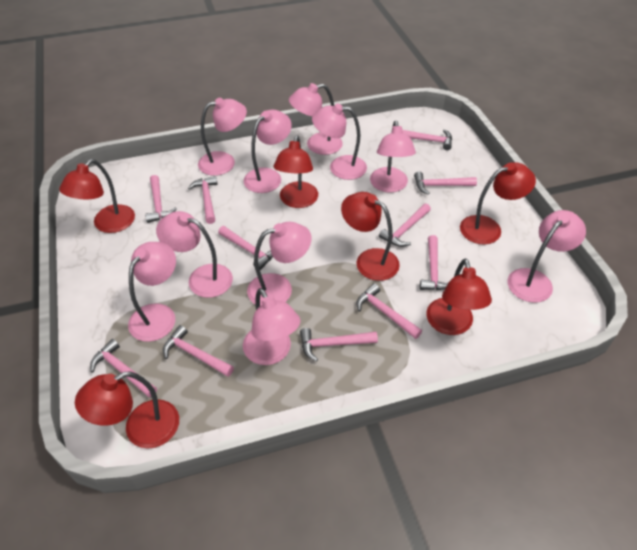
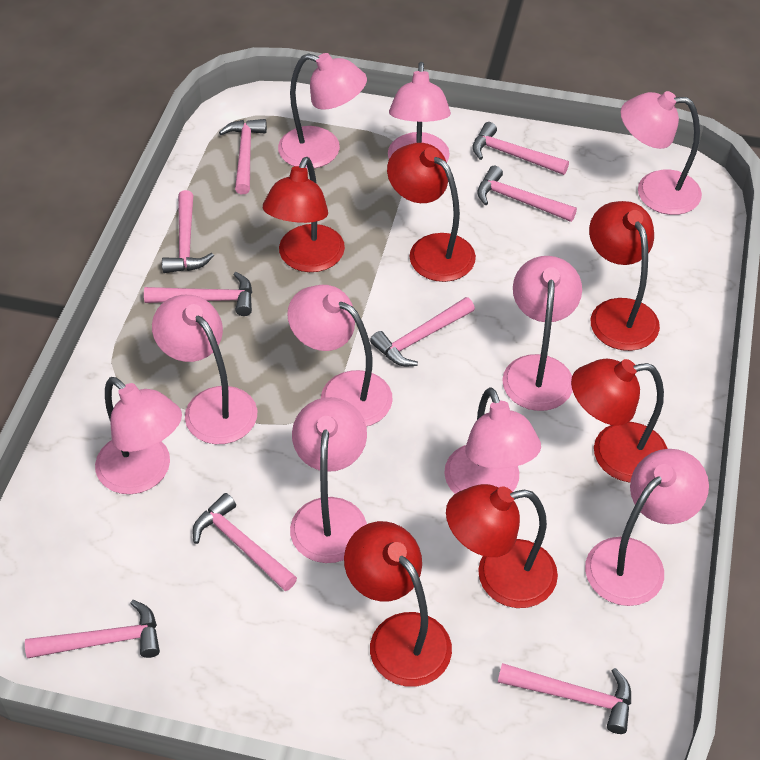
pink hammer: [90,339,157,398] [145,175,177,223] [163,325,234,377] [188,176,217,224] [218,226,273,270] [300,328,378,361] [356,283,422,339] [379,204,431,247] [402,130,452,150] [414,172,477,195] [420,235,449,290] = 11 -> [25,600,160,658] [144,272,252,316] [162,190,214,273] [192,493,297,591] [219,119,267,194] [370,297,475,366] [472,122,569,175] [477,166,577,222] [498,663,631,734] = 9

